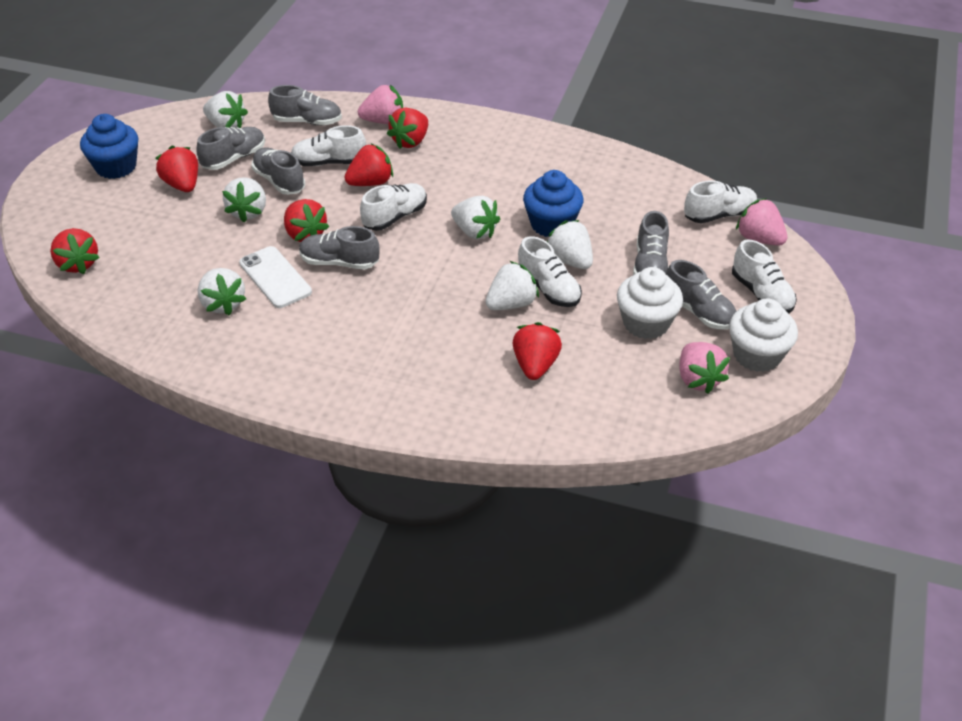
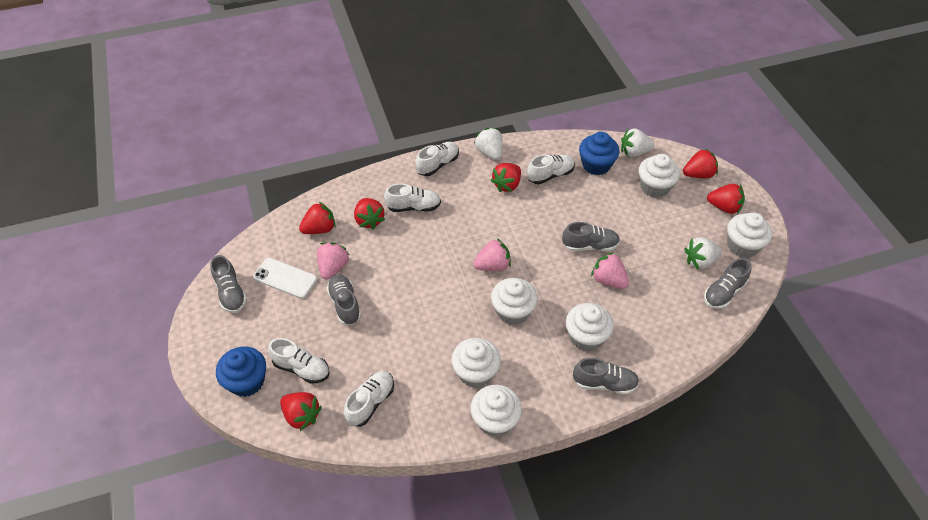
grey shoe: [197,127,265,170] [252,148,305,195] [268,85,342,126] [299,226,379,270] [633,211,669,275] [666,260,736,330] = 6 -> [210,255,247,313] [327,274,361,325] [562,222,620,251] [573,358,639,395] [704,258,752,309] = 5
white cupcake: [617,267,683,339] [729,298,798,372] = 2 -> [451,338,501,388] [470,385,522,437] [491,278,538,325] [566,303,614,351] [638,154,680,198] [727,213,772,258] = 6
white strawberry: [198,268,246,315] [203,91,248,128] [222,177,266,222] [451,196,500,239] [485,261,539,310] [547,220,593,269] = 6 -> [474,128,503,160] [621,129,655,157] [684,237,722,270] = 3

